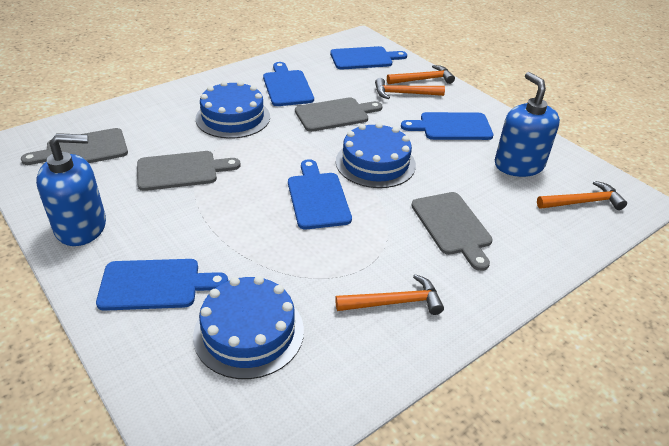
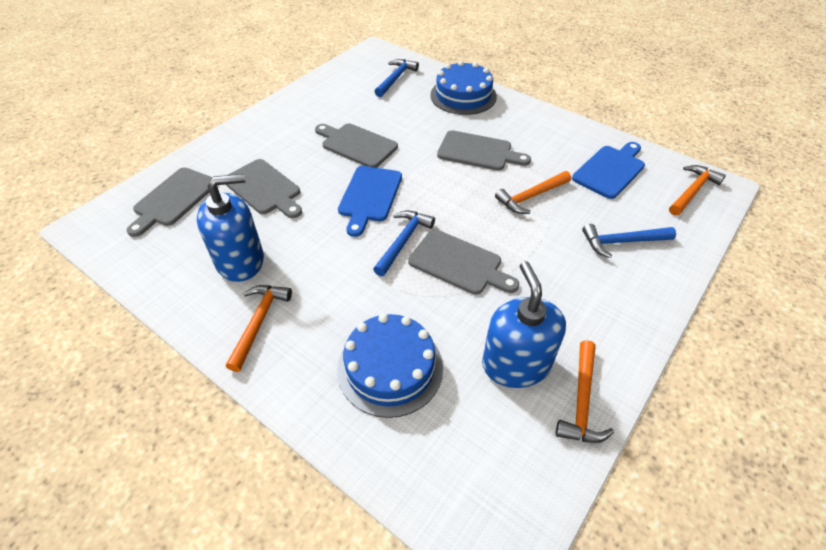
blue cake: [193,276,304,379] [196,81,270,139] [336,122,416,188] = 3 -> [337,314,443,418] [430,61,497,115] = 2
blue cutting board: [96,259,228,311] [263,62,314,106] [288,159,352,229] [330,46,407,70] [401,112,493,140] = 5 -> [338,166,402,237] [572,142,645,199] = 2
blue hammer: none = 0 -> [373,210,435,276] [374,59,419,97] [582,224,676,258] = 3
grey cutting board: [21,128,128,165] [137,151,241,191] [295,97,383,132] [411,192,493,271] = 4 -> [127,167,213,237] [225,159,302,218] [315,123,398,168] [408,229,519,295] [437,130,531,171] = 5

